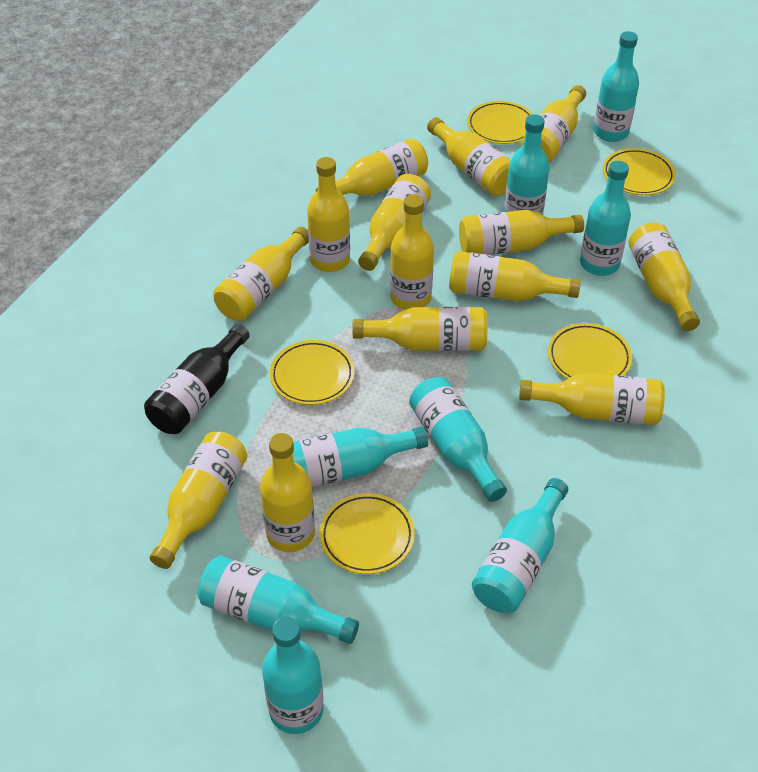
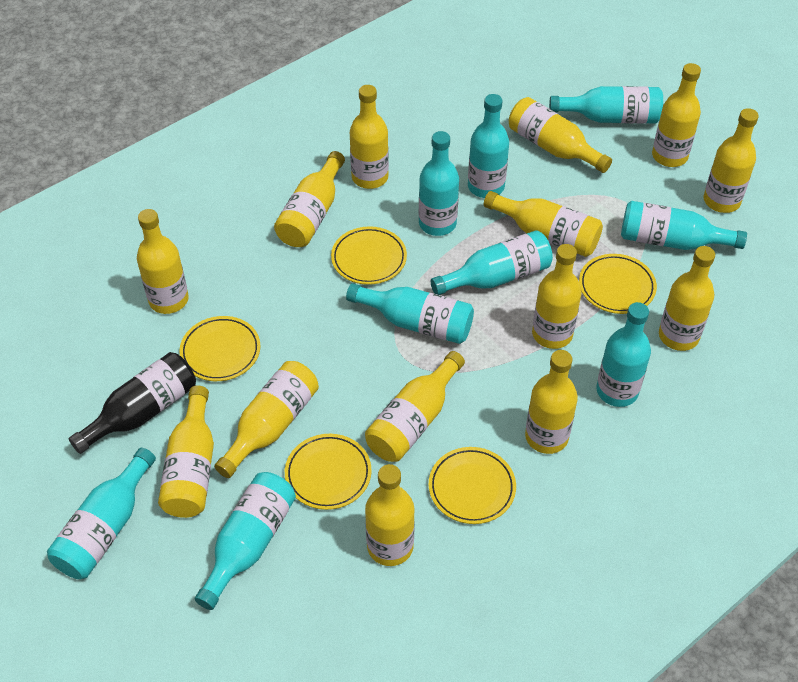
turquoise bottle: [198,555,359,644] [262,617,324,734] [293,427,428,487] [409,377,507,502] [472,478,568,613] [504,114,550,215] [580,161,631,276] [593,31,639,142] = 8 -> [47,448,156,579] [195,472,296,610] [346,283,474,344] [419,131,459,236] [431,230,553,295] [468,94,509,198] [549,86,663,124] [596,302,651,407] [621,201,747,250] = 9

